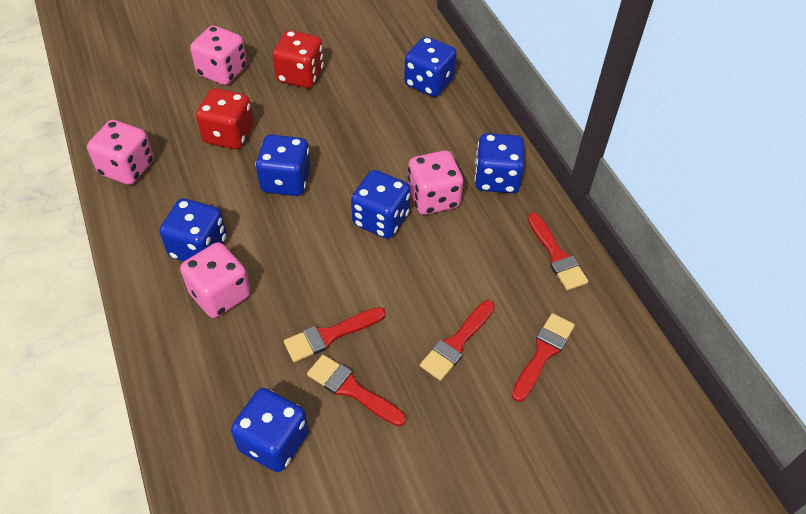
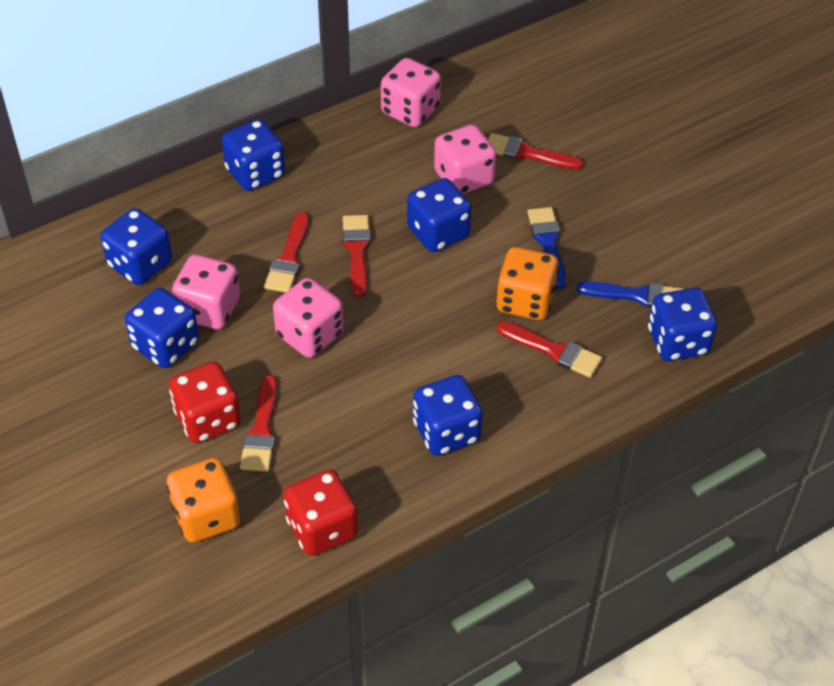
blue brush: none = 0 -> [527,207,566,289] [577,281,684,308] = 2
orange dice: none = 0 -> [167,458,241,543] [497,247,559,320] = 2

